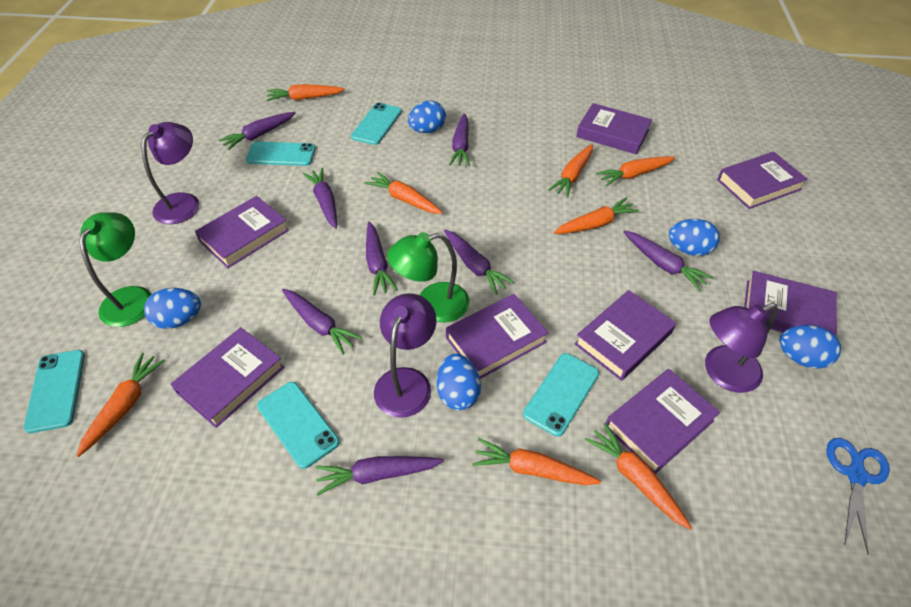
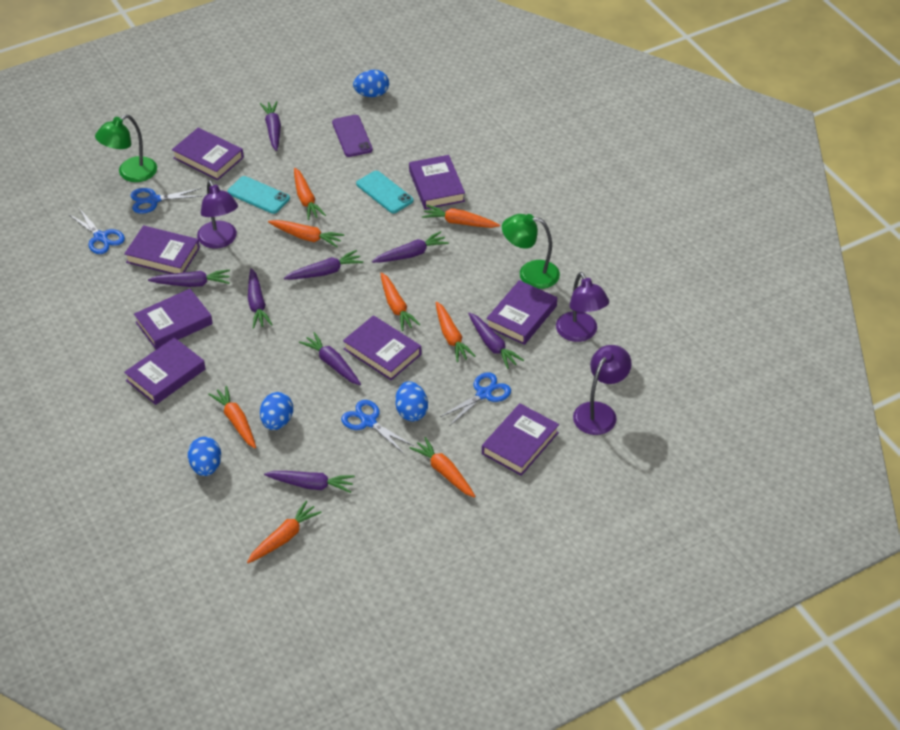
blue egg: [144,288,201,329] [408,101,446,133] [437,354,481,410] [669,219,720,256] [779,325,841,368] = 5 -> [188,437,221,476] [260,392,293,430] [353,70,389,97] [395,381,428,422] = 4
blue scissors: [826,438,890,555] = 1 -> [68,208,125,254] [131,188,203,214] [341,400,414,454] [440,372,511,425] = 4
purple phone: none = 0 -> [332,115,373,157] = 1
turquoise phone: [24,350,85,433] [246,141,316,166] [257,382,339,469] [351,103,402,145] [523,353,599,437] = 5 -> [228,176,290,214] [356,171,414,213] = 2

